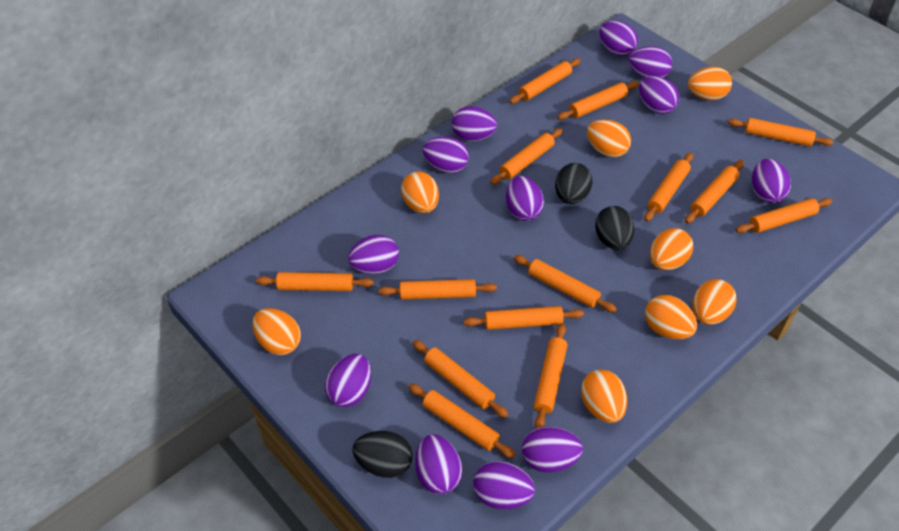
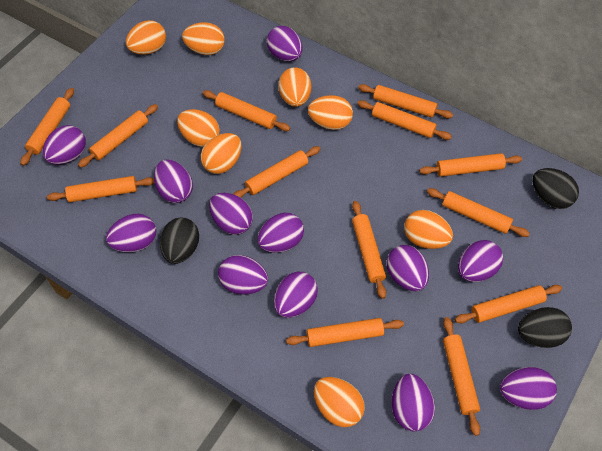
orange rolling pin: [256,272,374,291] [379,279,497,300] [408,384,516,458] [413,340,509,418] [464,306,584,330] [491,128,563,185] [509,58,581,104] [514,255,617,312] [534,323,567,429] [557,81,639,120] [644,153,693,221] [685,160,744,224] [728,118,833,146] [736,198,832,233] = 14 -> [20,88,74,166] [47,176,155,202] [78,104,158,168] [203,90,290,131] [234,146,320,198] [286,318,404,347] [352,201,386,299] [357,100,452,140] [358,84,453,119] [419,153,522,177] [427,188,530,237] [443,317,480,436] [455,285,562,323] = 13

